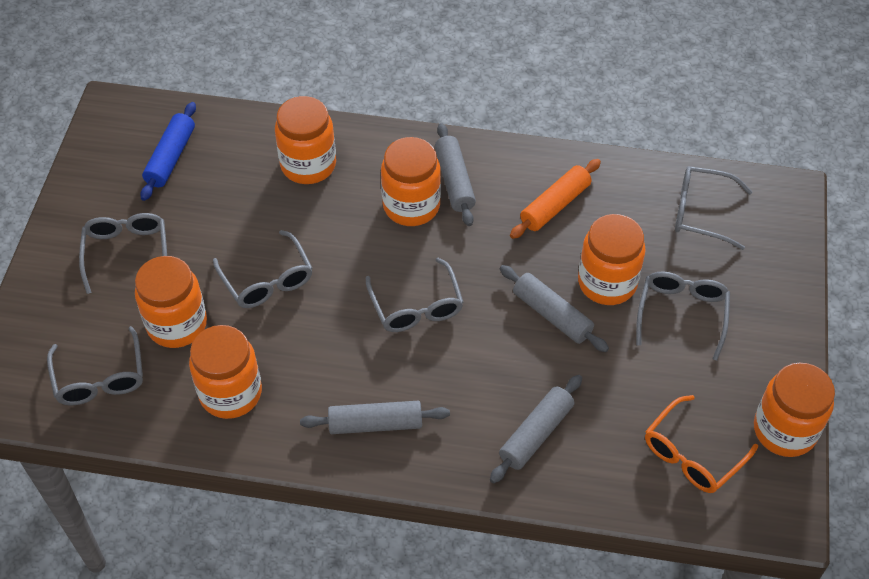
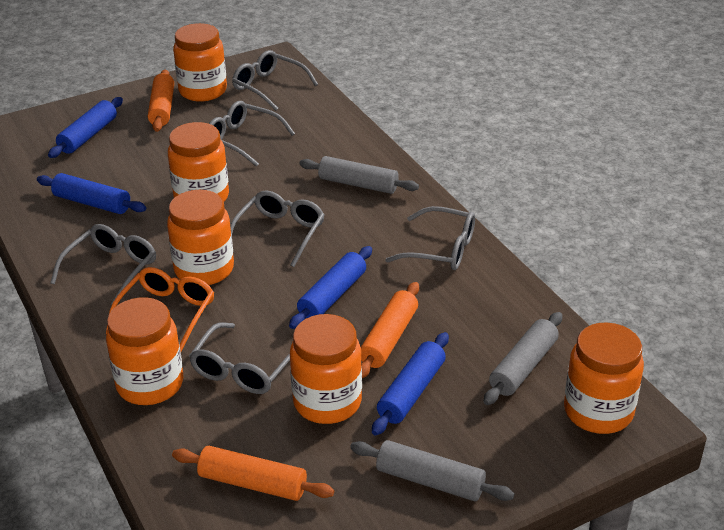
blue rolling pin: [140,102,196,201] = 1 -> [37,173,146,214] [48,97,123,158] [289,246,372,329] [372,332,449,436] = 4
grey rolling pin: [300,401,450,434] [435,123,476,226] [490,375,582,483] [500,265,609,352] = 4 -> [299,156,419,194] [350,440,514,501] [484,312,562,405] = 3
orange rolling pin: [510,159,601,239] = 1 -> [148,70,174,132] [172,446,334,501] [361,282,419,378] = 3

